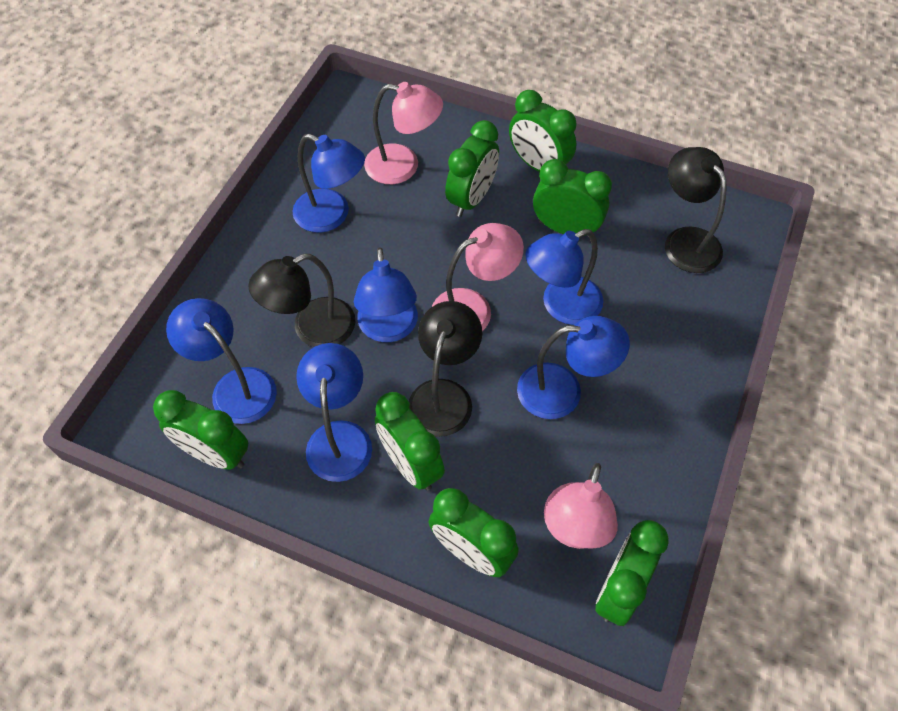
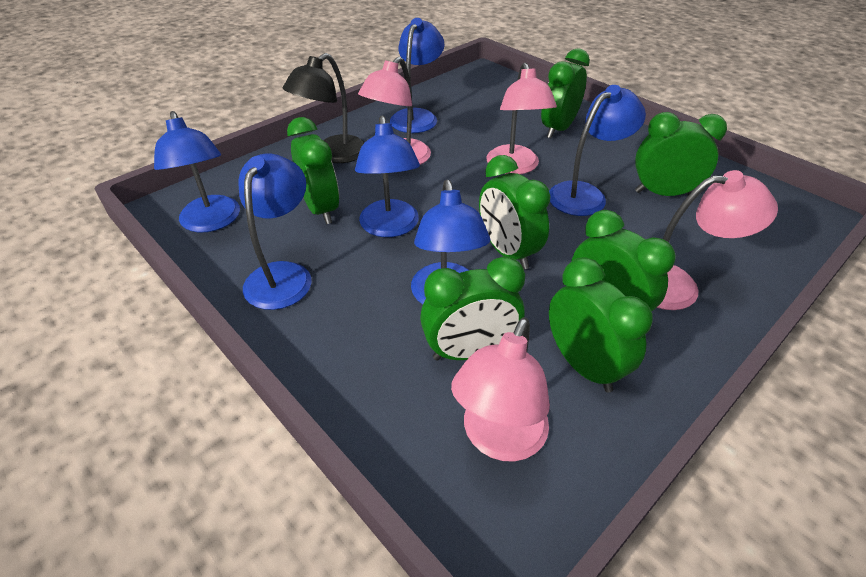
black lamp: [248,254,356,347] [409,301,482,437] [665,147,727,273] = 3 -> [283,53,365,163] = 1
pink lamp: [364,82,443,184] [432,223,524,331] [544,463,618,549] = 3 -> [358,57,431,165] [451,317,550,462] [486,63,557,174] [657,170,778,310] = 4

